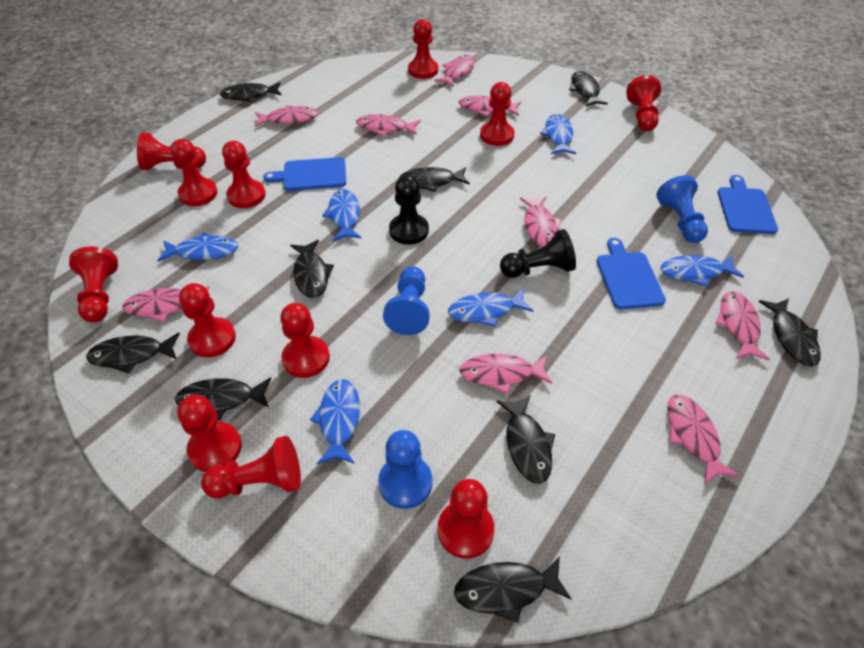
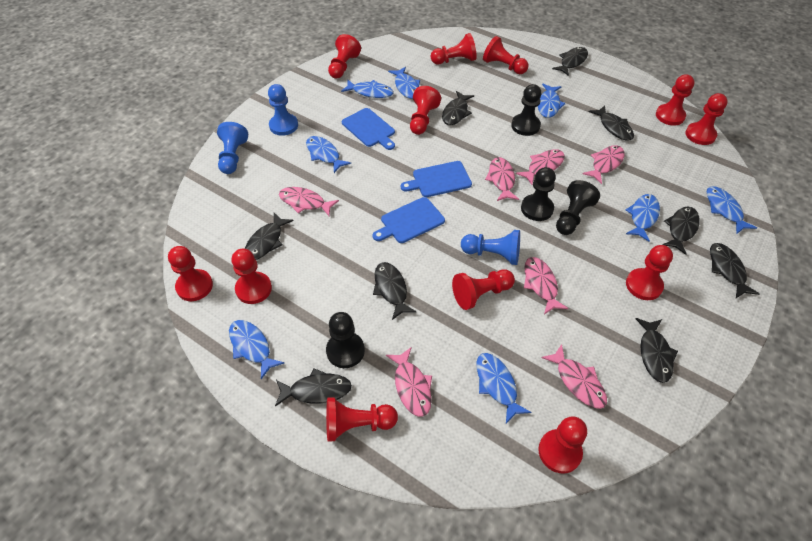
black pawn: [389,175,429,245] [500,229,576,278] = 2 -> [326,312,365,368] [511,84,541,136] [521,167,556,221] [556,180,600,235] = 4
blue fish: [157,232,238,262] [310,379,360,464] [322,189,362,241] [448,288,533,327] [540,114,576,154] [661,255,744,287] = 6 -> [229,320,284,379] [306,136,351,173] [341,79,394,98] [388,67,420,99] [477,353,531,423] [538,84,566,118] [626,194,660,242] [707,186,757,234] = 8
pink fish: [122,286,210,322] [255,105,318,127] [356,114,421,136] [434,55,475,87] [459,96,521,117] [459,354,552,394] [520,196,562,247] [668,395,740,484] [715,291,770,360] = 9 -> [279,187,339,216] [386,347,432,417] [485,157,519,201] [516,149,565,185] [524,257,569,314] [541,344,607,409] [582,145,625,184] = 7

